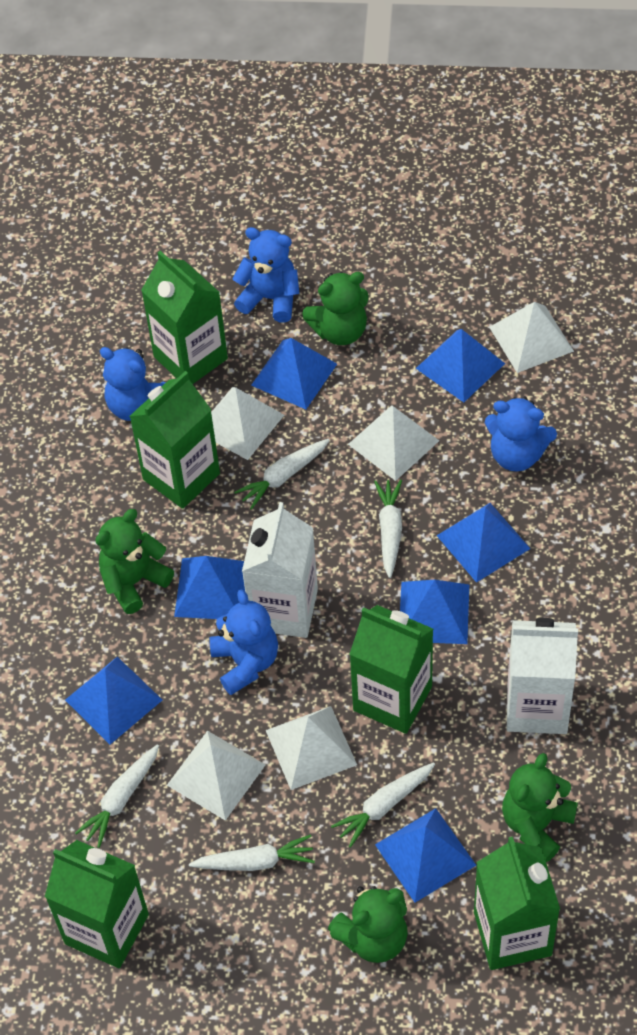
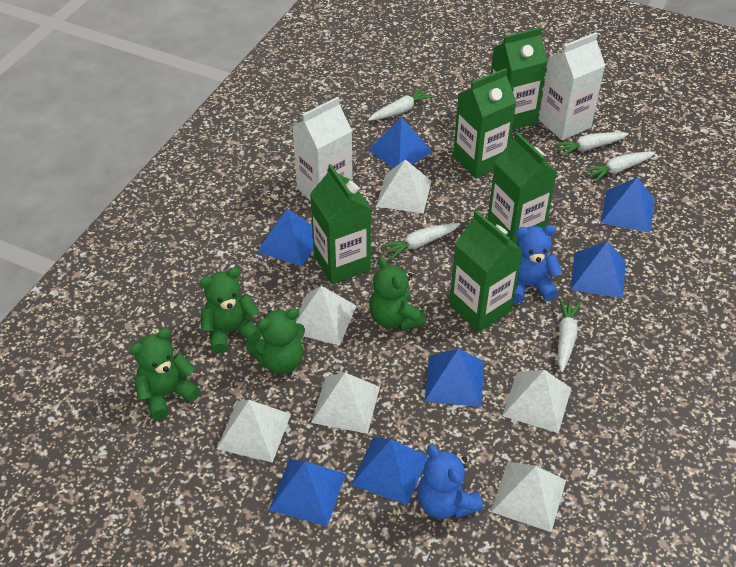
blue teddy bear: [100,347,166,421] [210,589,278,695] [232,227,299,323] [485,396,557,472] = 4 -> [417,444,483,519] [514,225,562,304] = 2
white pyramid: [167,731,265,821] [211,387,284,460] [266,706,357,790] [348,405,439,481] [489,302,574,373] = 5 -> [217,400,291,463] [295,286,357,345] [311,373,380,434] [376,159,431,214] [491,462,566,532] [502,370,571,433] = 6

